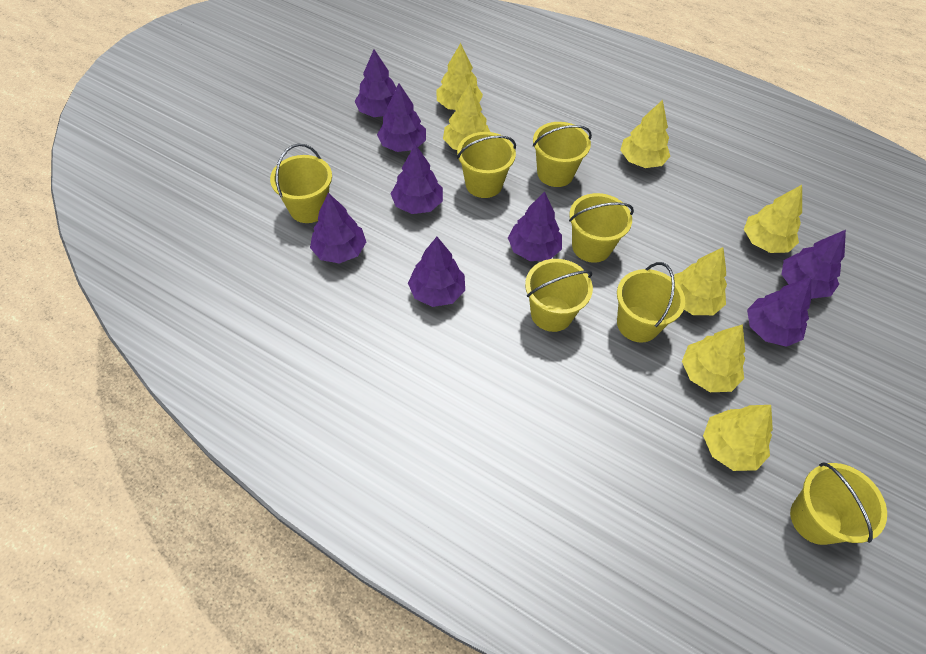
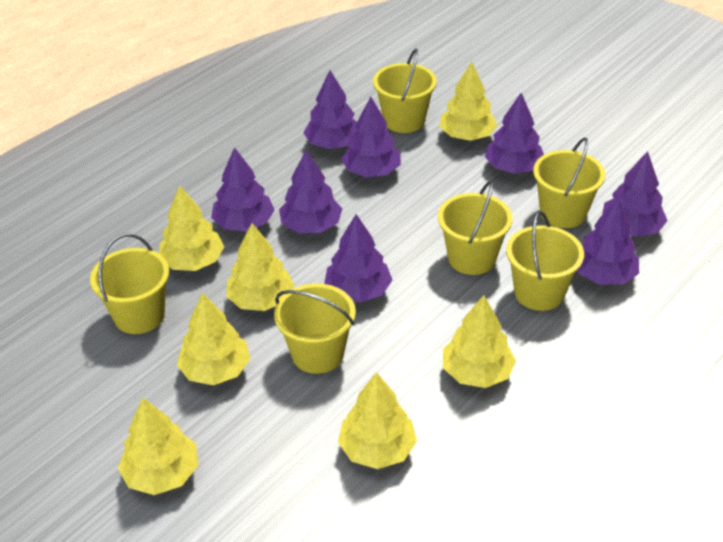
yellow bucket: [270,144,332,223] [457,132,516,198] [525,259,593,332] [533,122,592,187] [569,193,634,263] [617,262,685,342] [790,462,887,545] = 7 -> [90,234,169,334] [274,283,356,374] [373,49,437,133] [438,181,512,275] [506,211,584,311] [533,137,605,228] = 6

